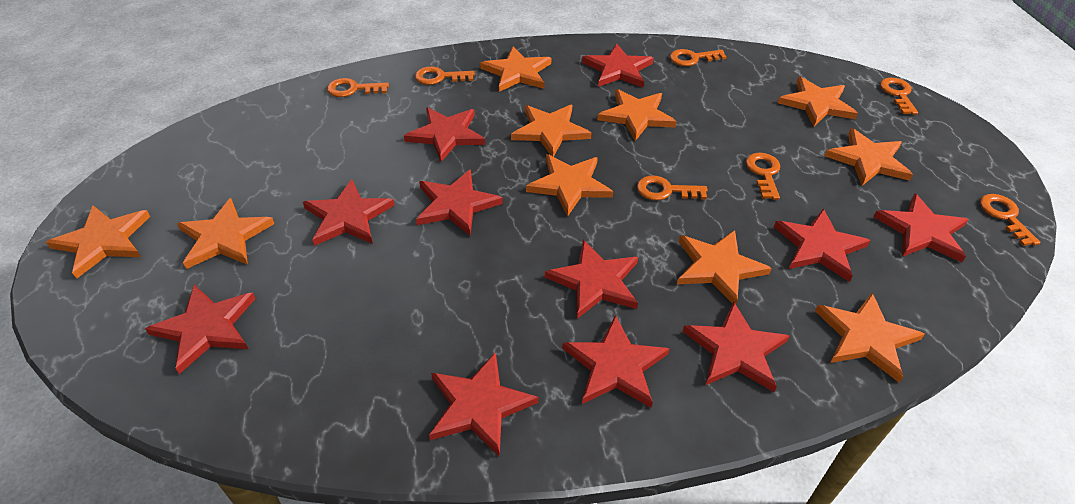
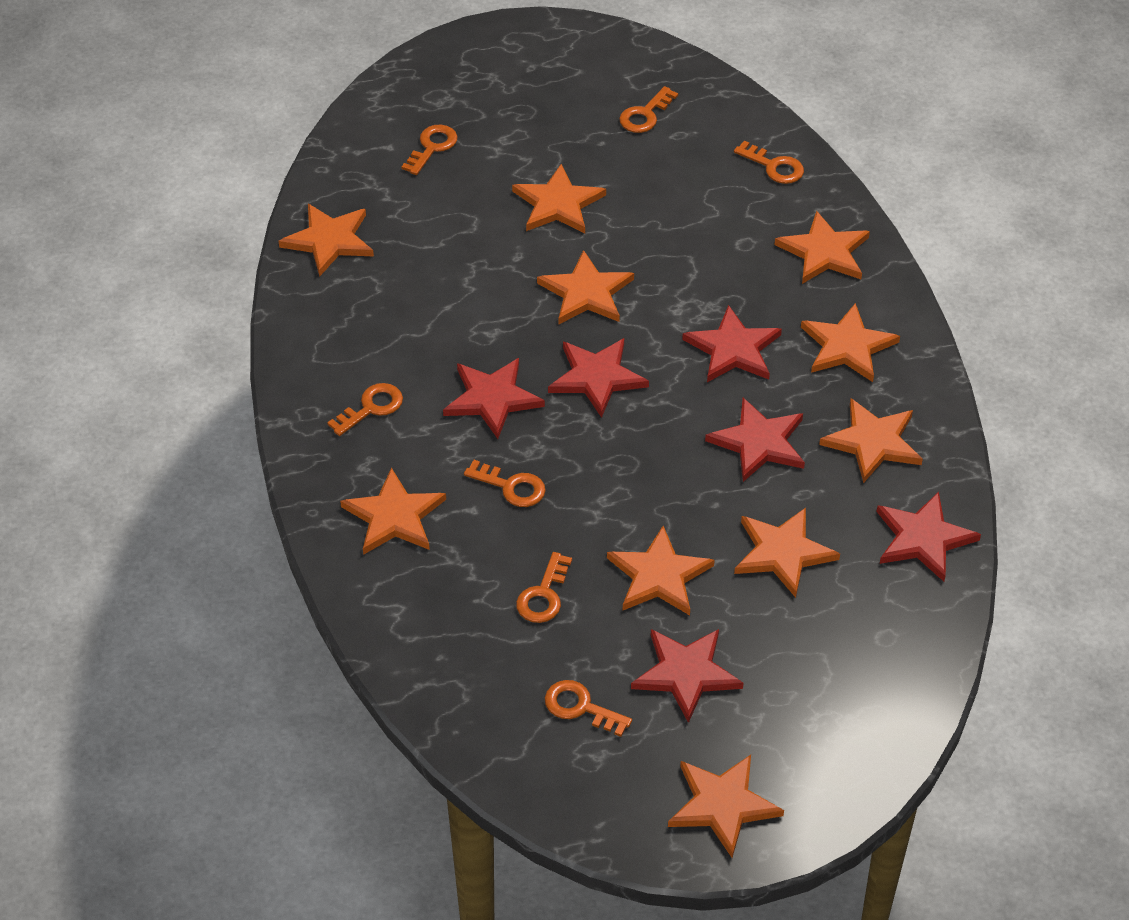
red star: [145,285,256,374] [303,179,395,246] [404,107,485,162] [416,169,503,236] [429,352,539,457] [545,240,638,319] [562,315,670,408] [582,43,654,87] [682,302,789,392] [774,209,871,282] [873,193,969,262] = 11 -> [443,358,545,439] [548,338,649,418] [631,629,744,723] [682,305,782,382] [705,398,805,482] [877,492,981,582] = 6

